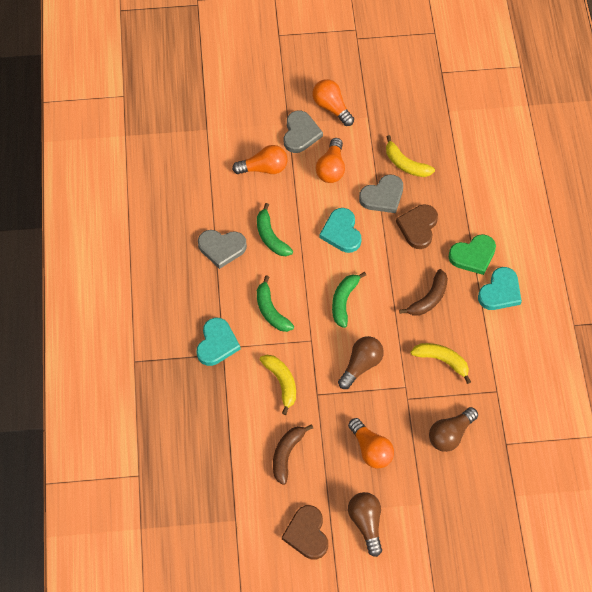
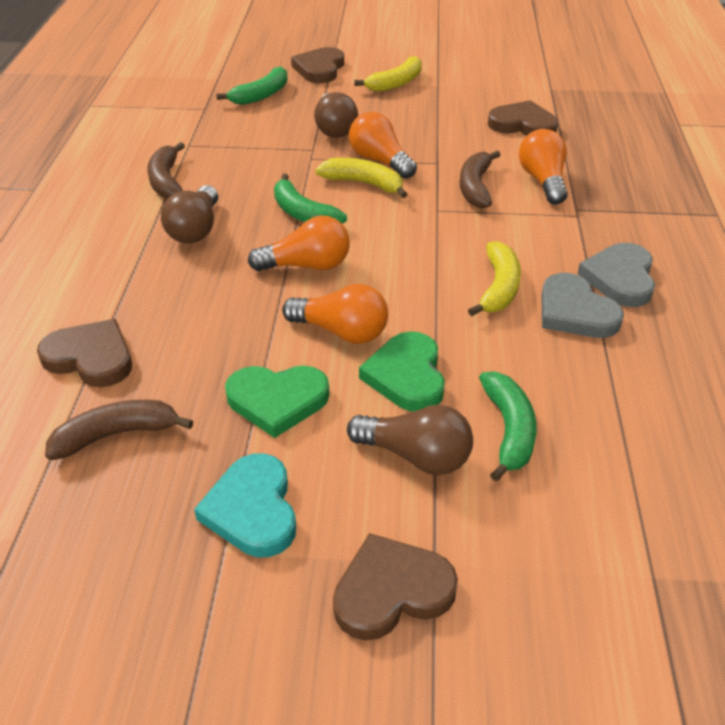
brown banana: [273,424,313,485] [399,269,448,316] = 2 -> [45,400,193,460] [147,142,185,199] [460,151,500,209] = 3
brown heart: [282,505,328,560] [396,204,438,249] = 2 -> [37,319,132,387] [291,47,344,83] [333,533,458,641] [488,100,558,136] = 4
green heart: [449,234,496,275] = 1 -> [225,365,329,438] [359,331,445,412] = 2
grey heart: [198,230,247,269] [284,110,323,153] [359,175,403,213] = 3 -> [541,273,624,338] [577,243,655,307] = 2
turquoise heart: [196,318,241,366] [319,208,362,253] [478,267,522,310] = 3 -> [194,453,296,557] = 1

